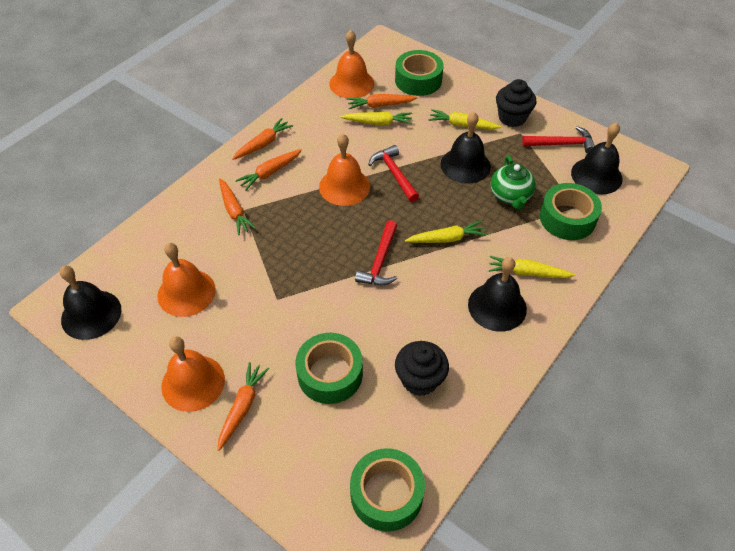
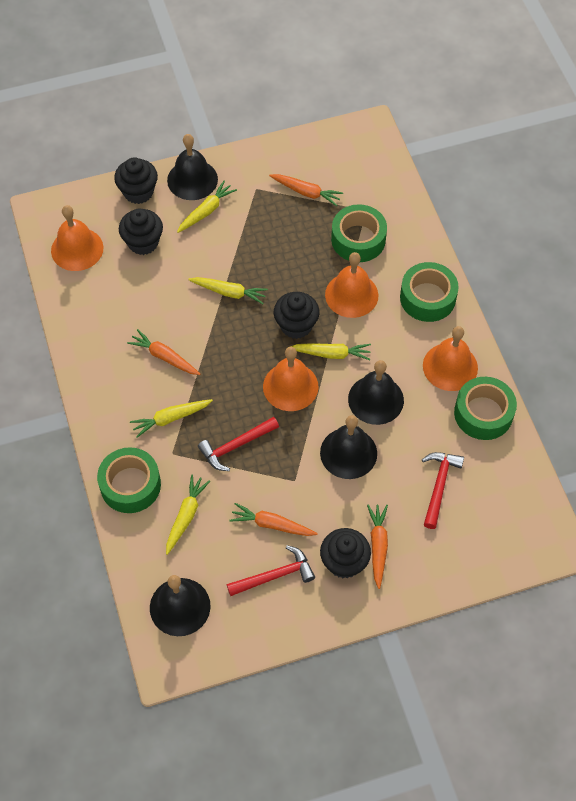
black cupcake: [395,341,449,396] [496,79,537,127] = 2 -> [114,157,158,204] [119,209,163,255] [274,292,319,339] [320,528,371,578] = 4
green teapot: [491,155,536,210] = 1 -> none = 0
orange carrot: [218,362,269,451] [219,178,256,235] [232,118,293,160] [236,149,302,190] [347,94,418,109] = 5 -> [127,329,200,375] [229,503,318,536] [269,174,343,206] [367,505,388,589] = 4
yellow carrot: [341,112,412,125] [405,221,487,243] [429,109,501,129] [489,256,576,278] = 4 -> [130,399,213,438] [166,475,210,555] [177,181,237,233] [188,277,268,304] [290,343,371,360] = 5

